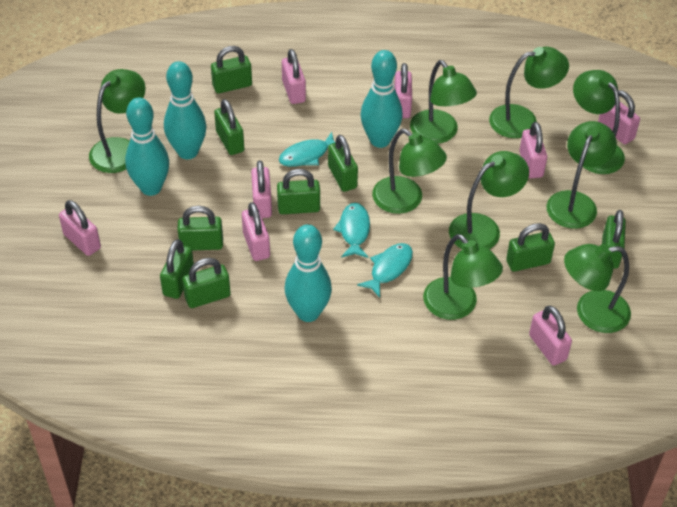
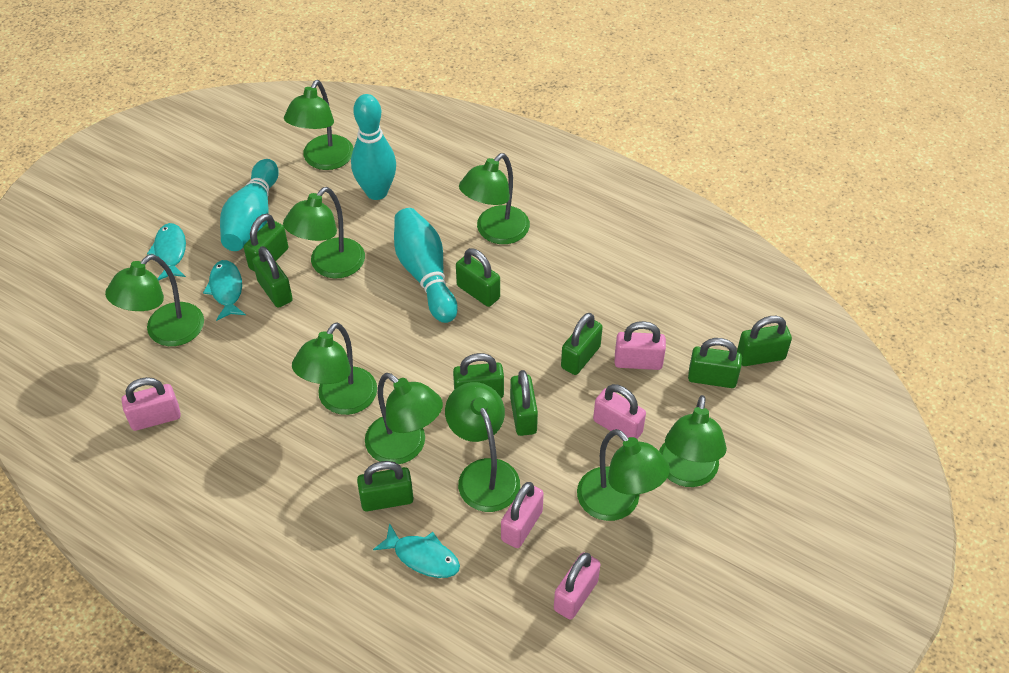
pink padlock: [59,200,101,256] [242,202,270,261] [251,161,272,218] [282,49,306,104] [394,63,412,118] [519,122,547,178] [529,306,572,366] [598,90,640,144] = 8 -> [121,377,181,431] [501,482,544,548] [554,552,601,620] [593,384,646,439] [615,321,666,370] = 5
turquoise bowling pin: [125,98,169,196] [164,61,206,159] [285,224,332,322] [361,50,403,148] = 4 -> [220,159,279,251] [351,94,396,200] [394,208,458,323] = 3

